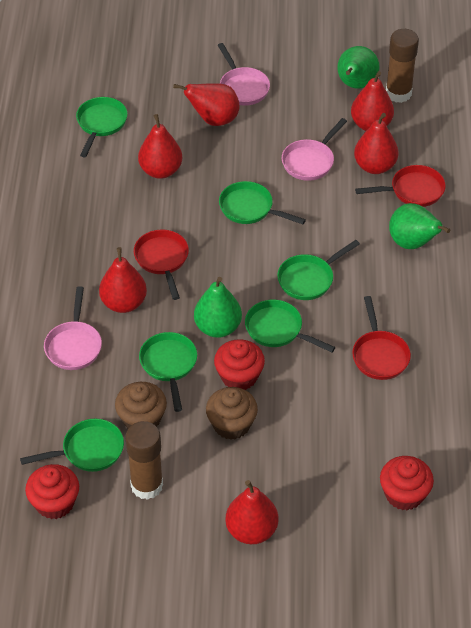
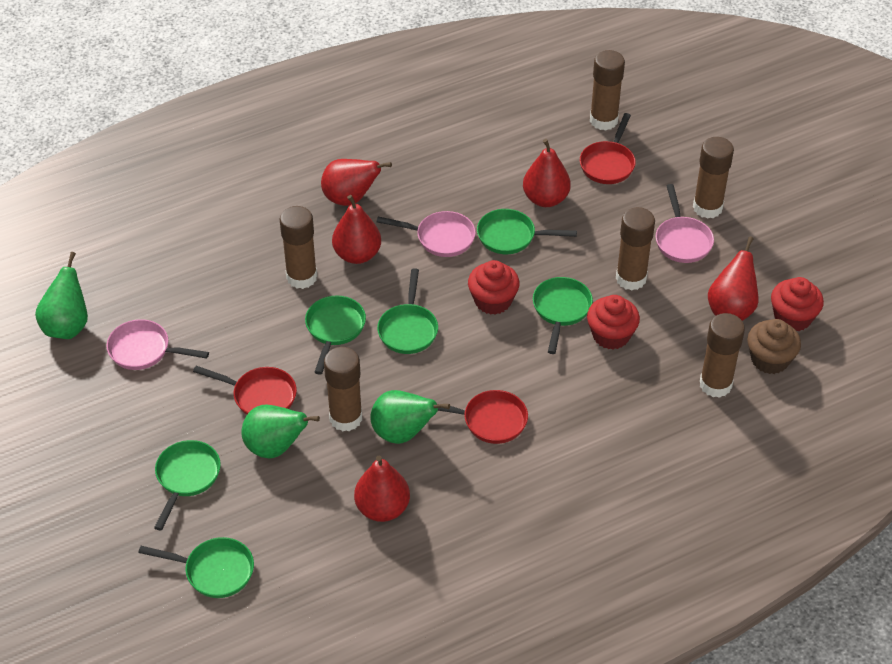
brown cupcake: [115,382,167,429] [206,387,258,440] = 2 -> [747,319,801,374] = 1
brown glue stick: [125,421,163,500] [386,29,419,103] = 2 -> [280,206,317,289] [324,347,362,431] [590,50,625,131] [616,207,655,290] [693,137,734,219] [700,313,745,398] = 6
red pear: [99,247,147,313] [138,114,182,179] [173,84,239,126] [225,480,278,544] [351,71,394,131] [354,113,398,174] = 6 -> [321,159,392,206] [332,195,381,264] [354,456,410,522] [523,139,571,207] [708,236,758,321] = 5

